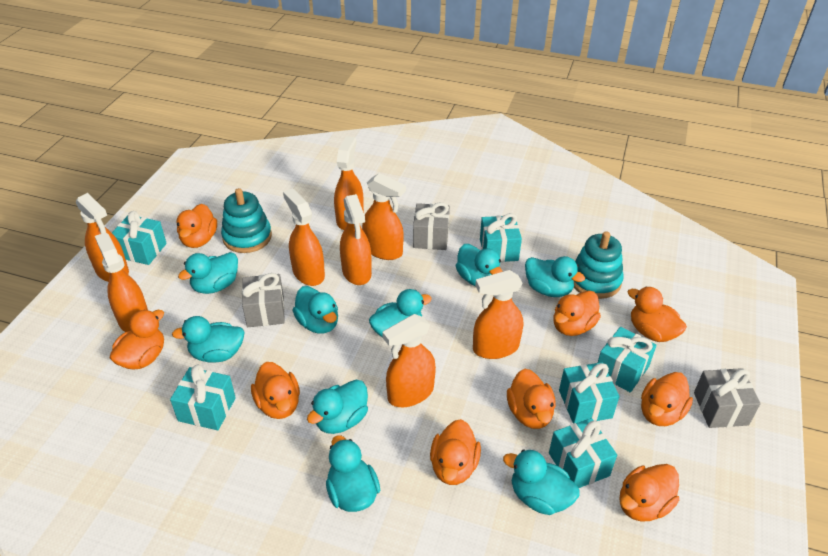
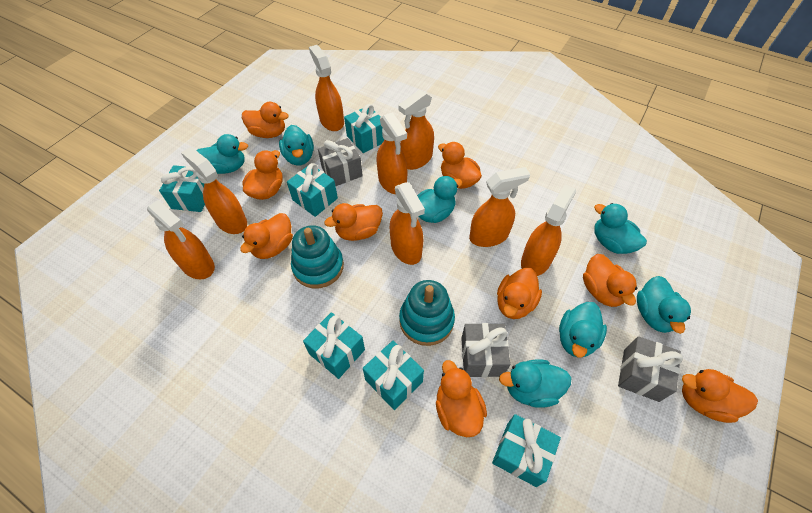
turquoise duck: [172,316,245,363] [178,252,238,294] [292,286,338,334] [307,380,368,434] [326,435,380,512] [369,289,432,338] [456,244,503,287] [503,450,580,515] [525,256,585,297] = 9 -> [197,134,248,174] [279,125,314,166] [417,176,463,223] [499,360,571,408] [559,302,607,358] [594,203,647,254] [637,276,691,334] = 7

